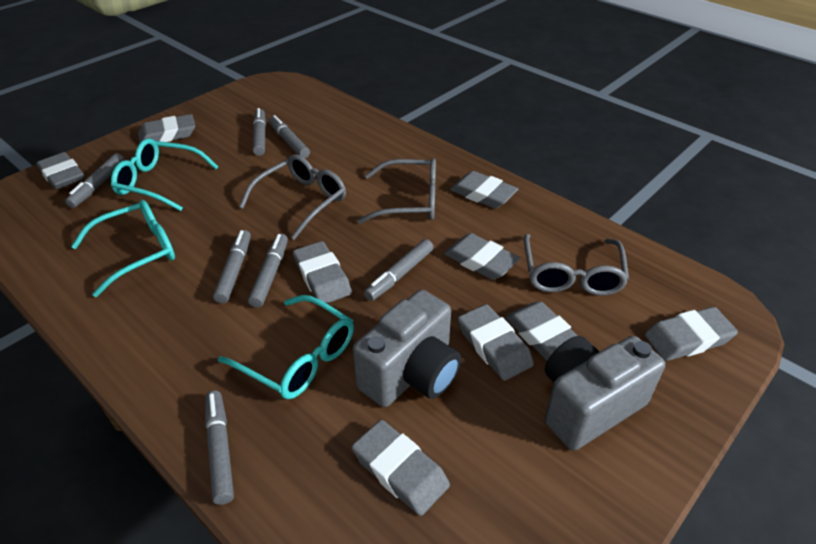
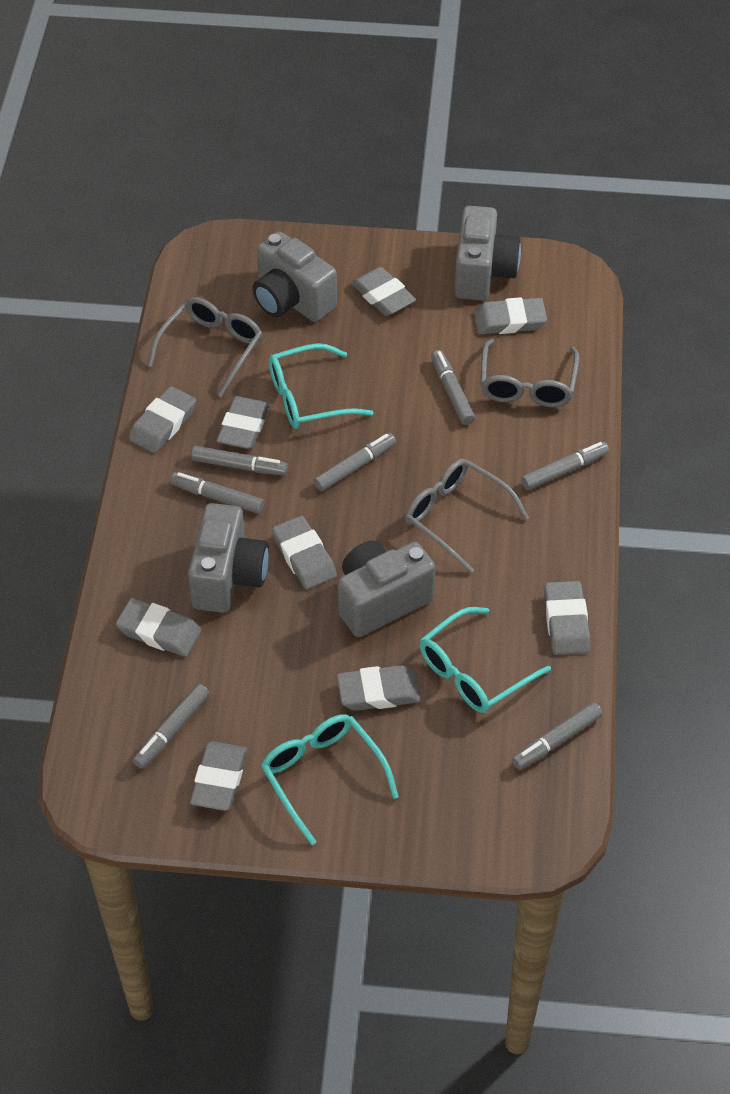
grey camera: [353,289,461,407] [545,336,665,451] = 2 -> [188,503,269,613] [253,231,337,322] [338,541,435,637] [454,206,521,301] = 4

